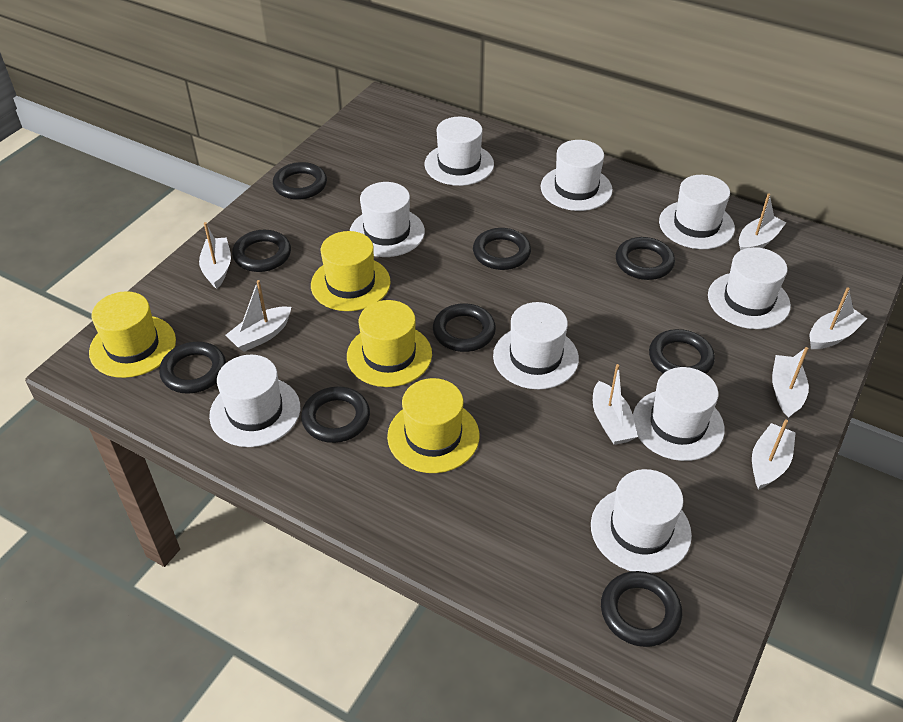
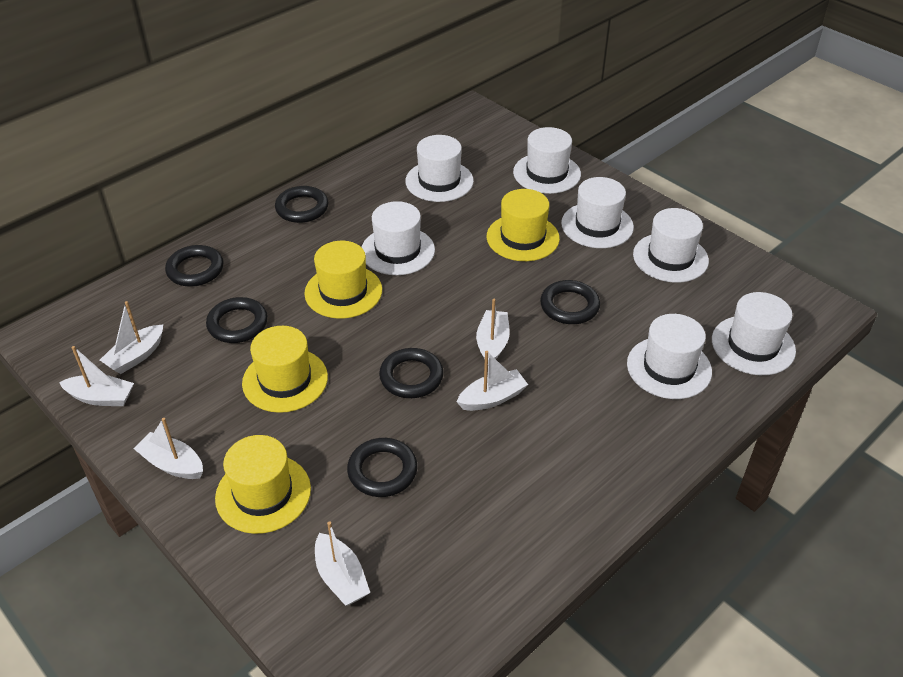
black ring: [159,342,226,394] [232,230,291,272] [273,162,327,200] [301,386,370,443] [433,303,496,352] [473,228,531,270] [601,571,682,647] [616,237,675,280] [649,329,715,374] = 9 -> [165,245,224,287] [206,297,268,343] [275,186,329,223] [347,438,417,497] [379,348,444,398] [540,280,600,324] = 6
white boat: [199,222,231,289] [226,280,291,352] [593,364,638,445] [739,194,786,250] [752,419,796,489] [772,347,809,418] [810,288,867,349] = 7 -> [59,346,134,406] [100,301,163,374] [133,418,203,479] [315,521,370,606] [457,351,528,411] [476,299,510,359] = 6
white hat: [209,355,300,447] [350,182,425,257] [424,117,494,186] [493,302,579,389] [541,140,613,211] [591,469,692,574] [633,367,725,461] [659,175,735,249] [708,247,791,329] = 9 -> [361,201,435,275] [405,135,474,202] [513,127,581,194] [561,177,634,248] [627,314,712,399] [633,208,709,283] [712,292,796,375] = 7

